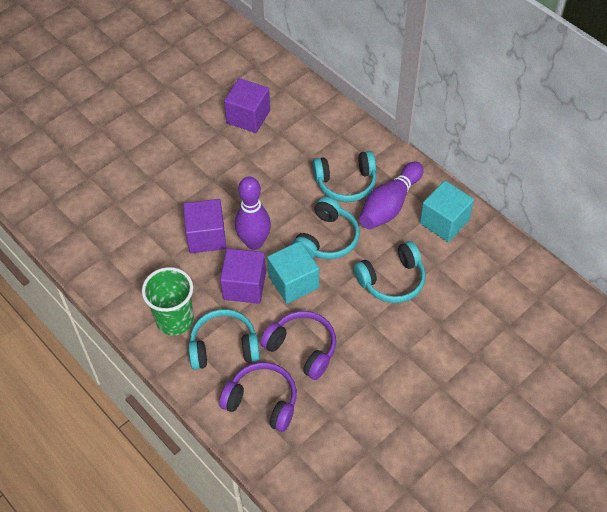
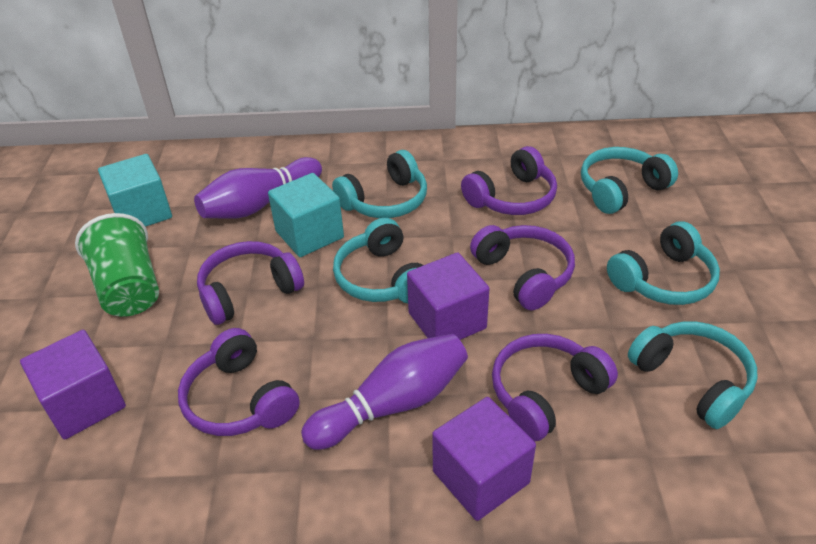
purple headphones: [219,362,297,432] [260,311,336,380] = 2 -> [178,328,300,436] [197,241,304,325] [461,146,557,215] [470,225,575,310] [492,334,618,441] = 5
turquoise headphones: [188,309,260,370] [292,197,360,259] [313,151,376,202] [353,241,426,303] = 4 -> [332,150,427,218] [333,218,423,304] [581,147,678,214] [607,221,720,305] [628,321,758,429] = 5

